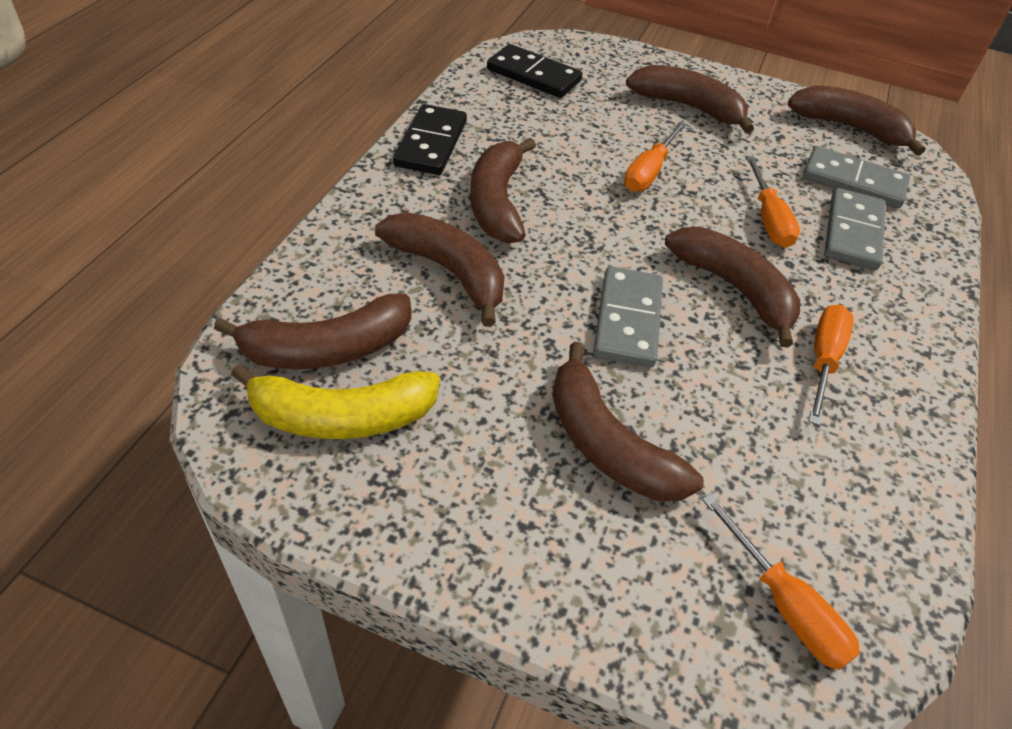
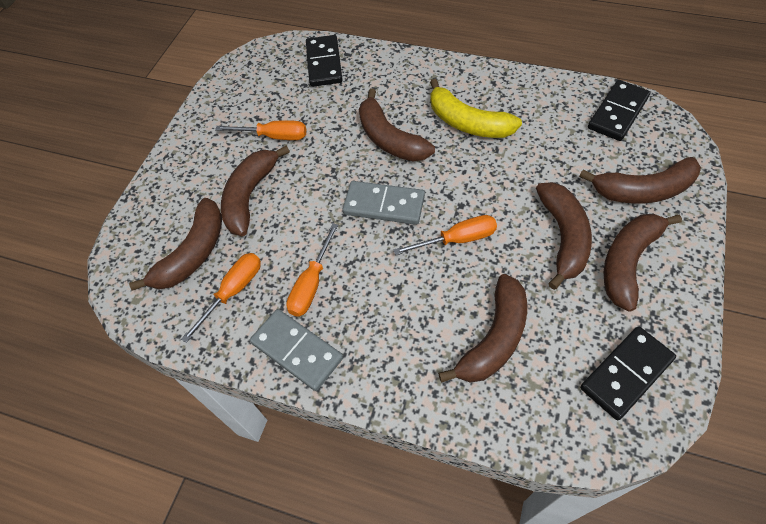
black domino: [393,104,467,175] [487,44,582,98] = 2 -> [306,35,343,87] [580,326,676,420] [588,80,650,141] = 3
grey domino: [593,266,663,368] [803,146,910,208] [824,188,886,270] = 3 -> [250,309,343,391] [343,181,425,225] = 2

